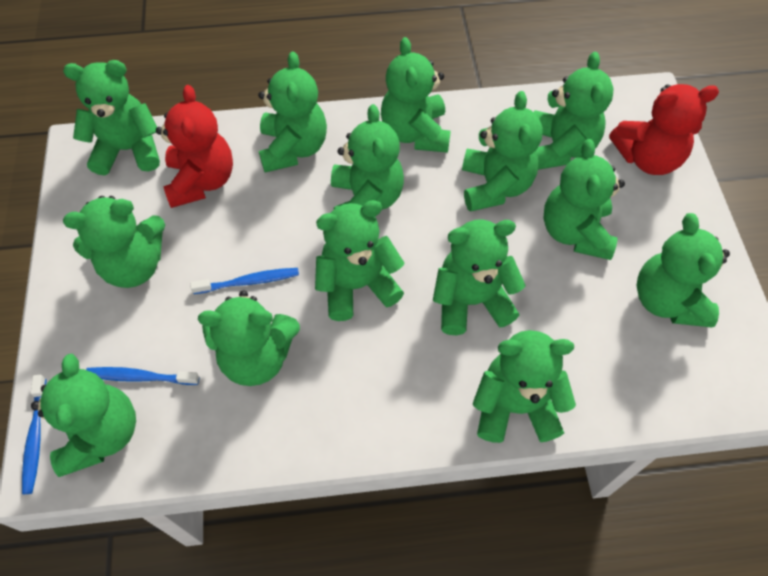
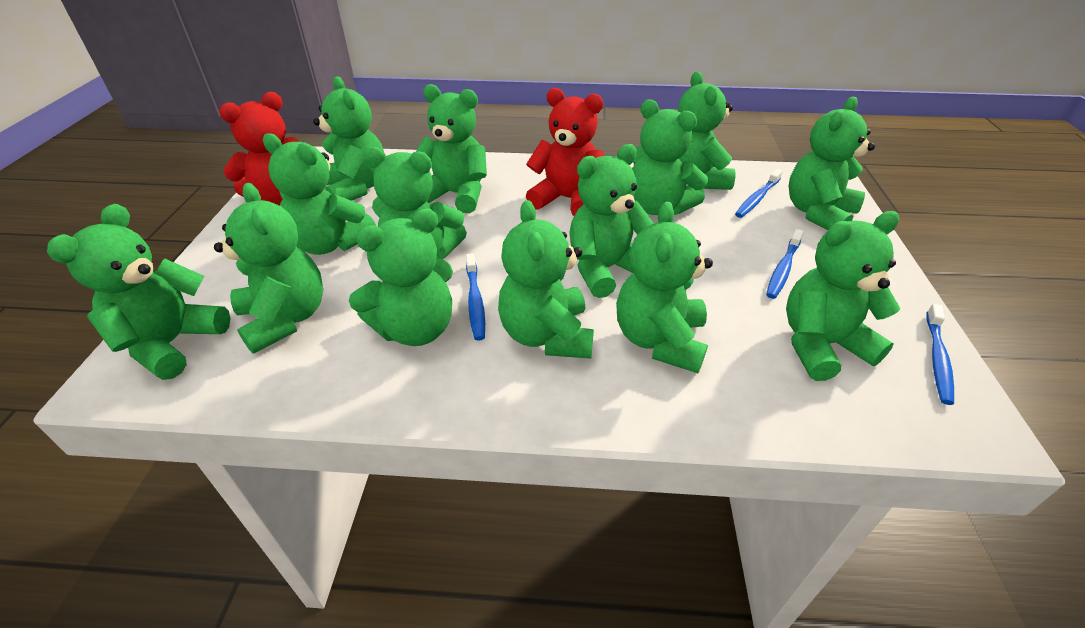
blue toothbrush: [22,375,46,494] [86,367,199,385] [190,268,299,294] = 3 -> [466,253,485,341] [735,169,783,218] [766,229,804,299] [927,304,954,405] = 4

